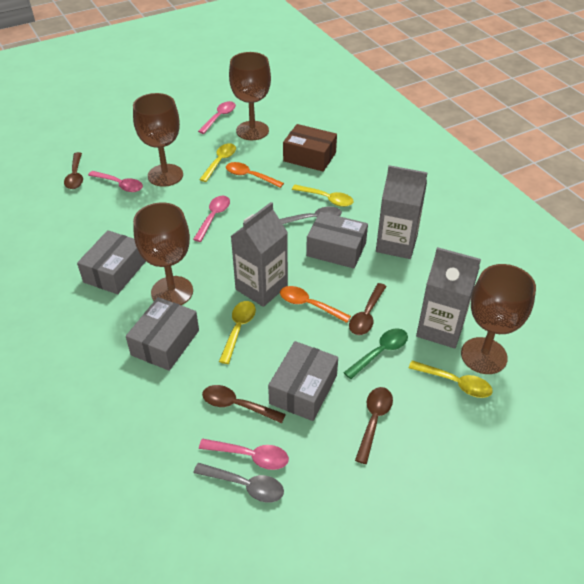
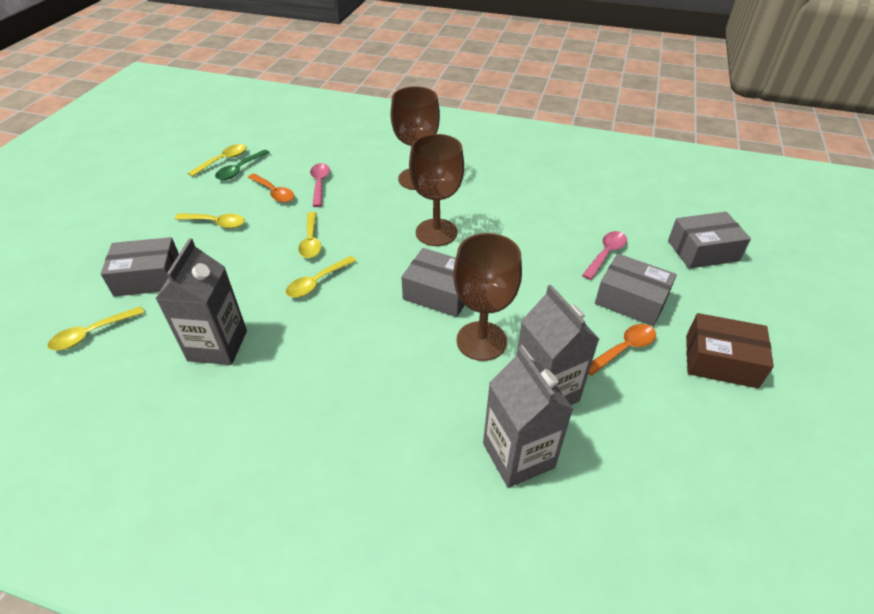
brown goblet: [133,93,183,187] [133,203,193,305] [229,52,271,140] [461,264,536,374] = 4 -> [390,87,440,190] [409,134,464,246] [453,233,522,361] = 3
brown spoon: [64,152,83,189] [202,385,286,423] [349,283,387,335] [355,387,393,464] = 4 -> none = 0
grey spoon: [193,463,284,503] [280,206,342,224] = 2 -> none = 0
pink spoon: [88,171,143,192] [193,196,230,242] [198,101,236,134] [199,439,289,470] = 4 -> [310,163,330,207] [582,231,627,280] = 2
yellow spoon: [199,143,236,182] [219,301,256,364] [292,185,354,207] [409,360,493,398] = 4 -> [48,306,144,350] [175,213,245,228] [188,144,246,177] [286,256,356,298] [298,212,322,258] = 5

